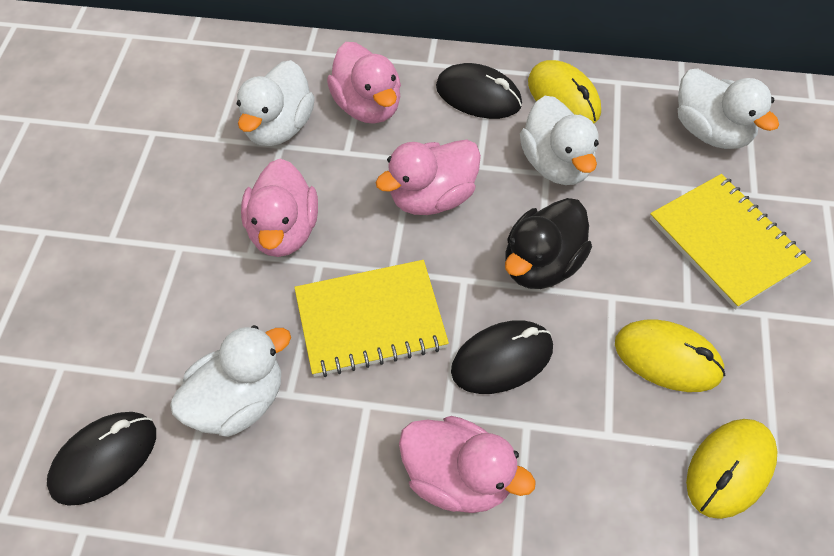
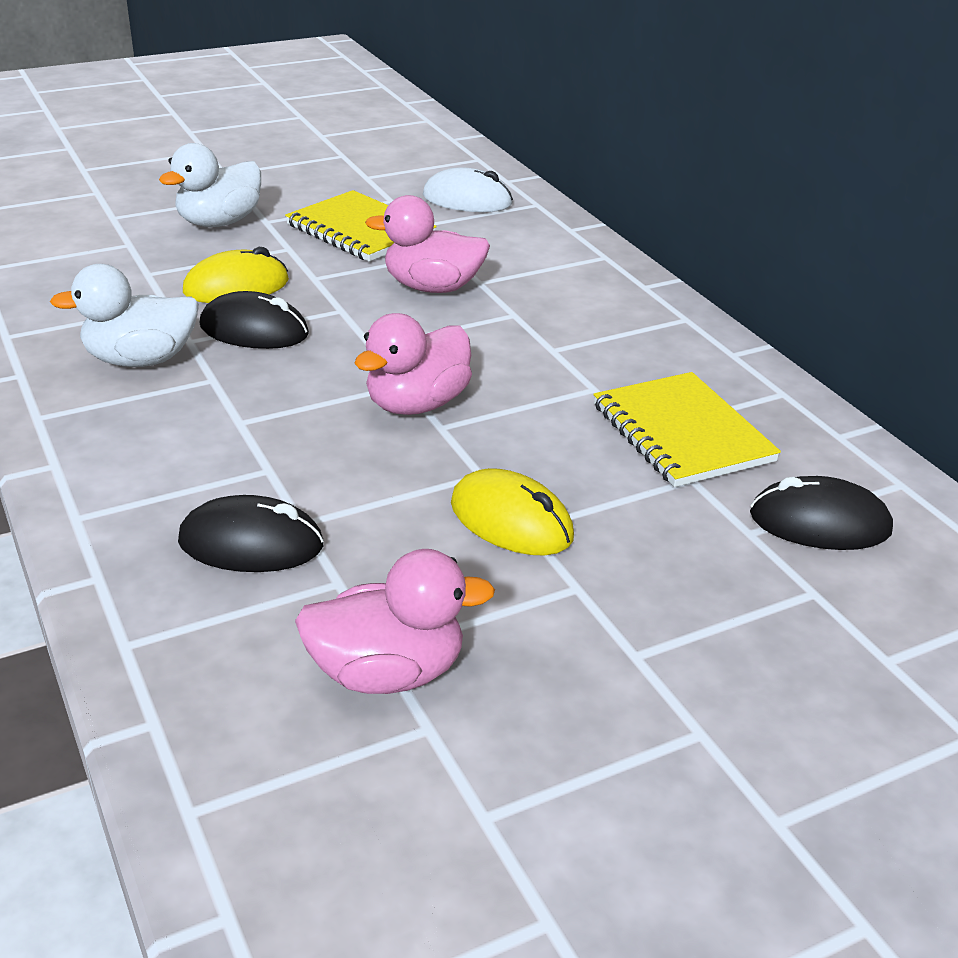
black duck: [505,198,592,289] = 1 -> none = 0
pink duck: [241,159,318,257] [327,42,401,124] [375,139,481,215] [399,416,536,513] = 4 -> [295,549,495,694] [354,313,472,415] [365,195,490,293] = 3
white duck: [170,325,291,437] [237,60,315,146] [520,96,599,185] [678,69,779,149] = 4 -> [50,264,199,367] [159,143,261,227] = 2
white mouse: none = 0 -> [423,167,513,212] = 1
yellow mouse: [528,60,601,123] [615,319,725,392] [686,419,778,519] = 3 -> [183,247,289,303] [451,468,574,556] = 2

